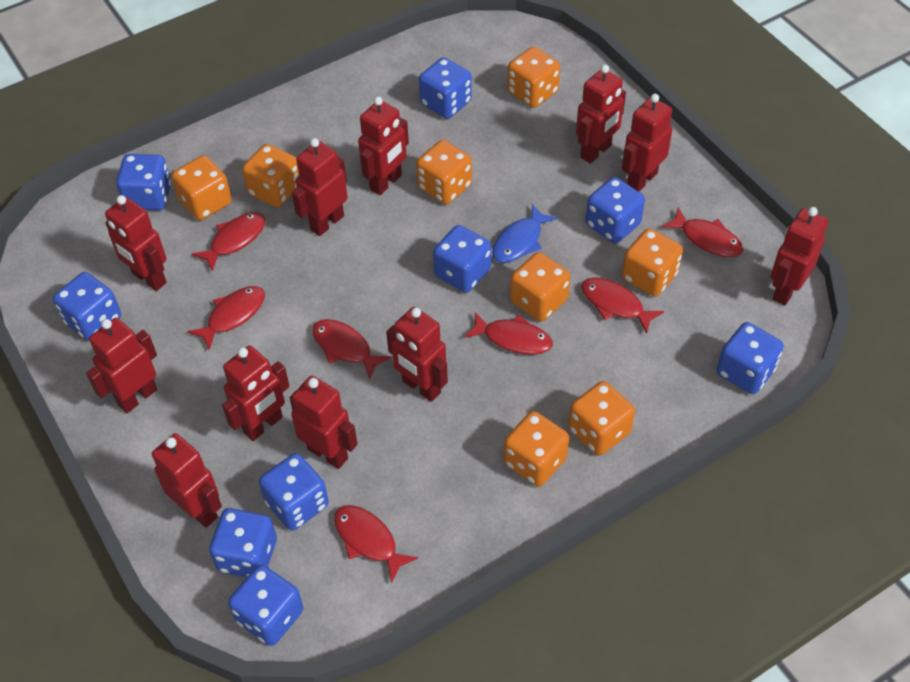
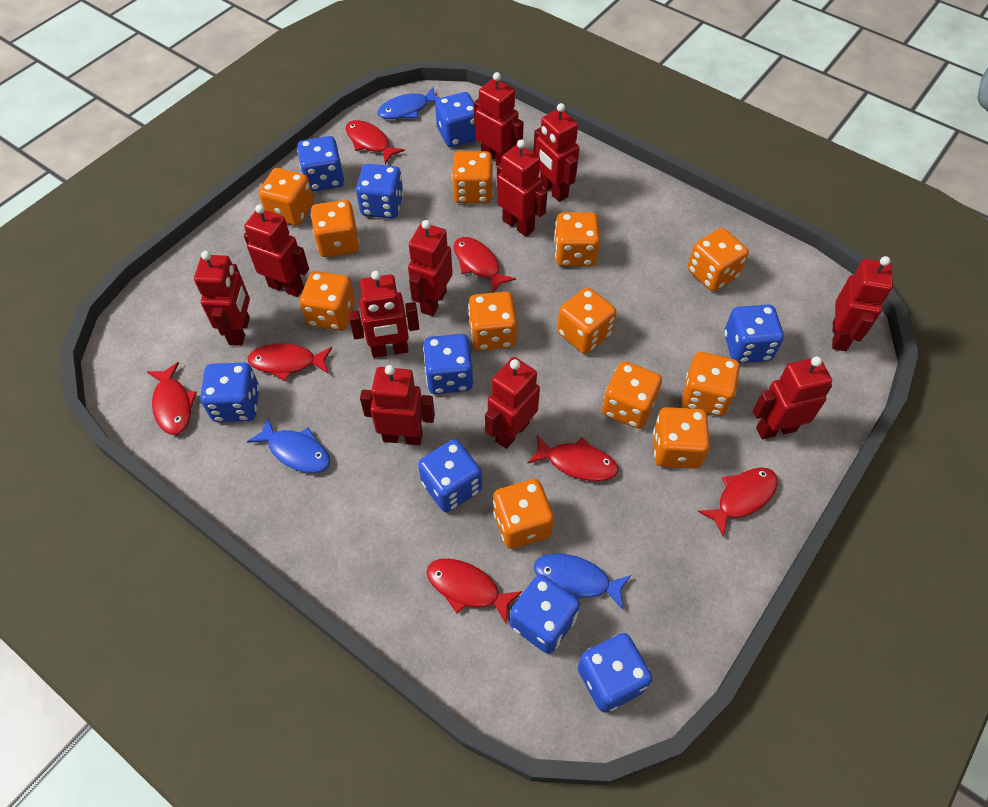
blue fish: [492,204,557,263] = 1 -> [247,417,330,473] [377,87,439,119] [534,553,631,610] = 3
orange dice: [172,155,232,220] [242,144,300,207] [416,140,472,204] [504,411,569,487] [507,47,560,108] [510,252,570,322] [568,381,635,456] [622,228,683,297] = 8 -> [259,168,314,226] [300,271,355,331] [311,200,359,257] [452,151,493,203] [468,292,517,351] [493,479,554,549] [554,212,600,266] [557,287,617,354] [602,361,662,429] [653,407,710,469] [682,352,740,416] [688,228,749,291] = 12

